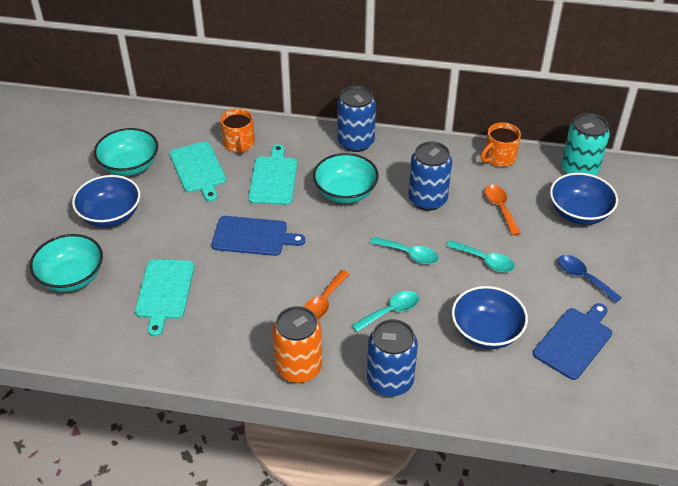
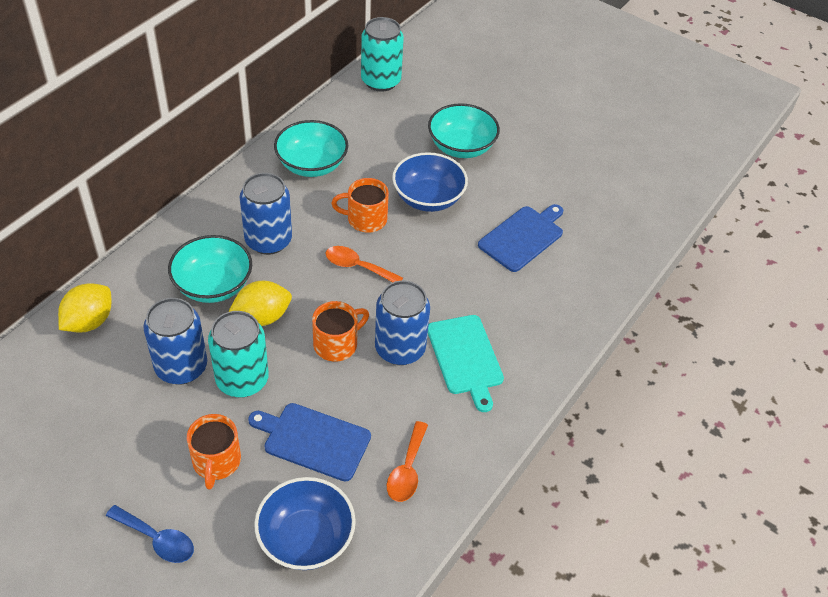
blue bowl: [72,175,140,227] [452,286,528,349] [550,173,618,225] = 3 -> [254,477,356,570] [392,152,468,212] = 2
orange can: [272,306,322,383] = 1 -> none = 0
orange mug: [220,109,255,153] [481,122,521,167] = 2 -> [187,414,241,490] [312,301,369,362] [331,178,389,232] = 3
turquoise can: [561,113,610,176] = 1 -> [208,311,269,398] [361,17,404,92] = 2
turquoise cutting board: [135,259,194,337] [170,141,226,201] [248,144,297,205] = 3 -> [428,315,504,412] = 1
turquoise spoon: [352,291,419,332] [370,236,439,264] [446,240,515,272] = 3 -> none = 0
yellow lemon: none = 0 -> [58,283,111,333] [228,281,292,326] = 2

